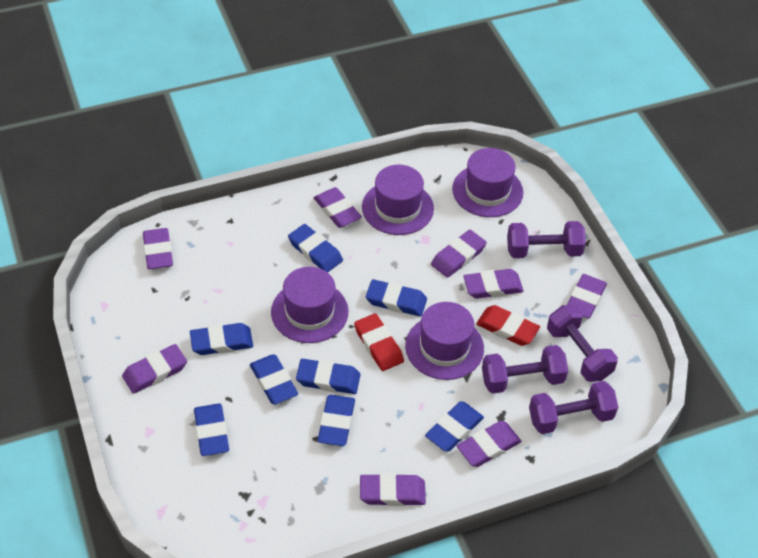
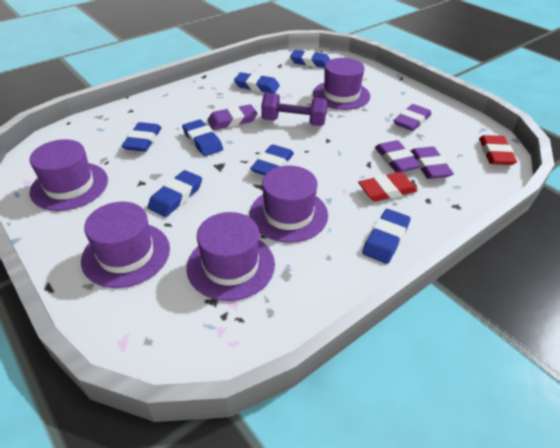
blue eraser: [190,323,253,355] [194,403,229,456] [250,355,298,404] [288,224,343,272] [296,359,361,394] [317,395,355,446] [366,279,427,317] [425,402,484,452] = 8 -> [122,122,162,152] [148,170,202,217] [182,119,223,156] [234,72,280,93] [250,144,294,175] [290,50,331,68] [362,209,411,264] = 7
purple dumbbell: [482,345,568,394] [507,221,586,258] [529,381,618,434] [547,305,618,382] = 4 -> [261,92,327,126] = 1
purple eraser: [122,344,187,394] [143,228,173,269] [314,187,362,228] [360,473,426,506] [431,230,487,278] [457,421,522,467] [463,269,524,299] [567,274,607,319] = 8 -> [207,104,258,130] [375,140,421,173] [393,104,431,131] [410,147,454,179] = 4
purple hat: [271,267,348,343] [362,165,434,235] [405,302,484,380] [452,148,523,217] = 4 -> [29,139,108,211] [81,202,170,288] [187,212,275,301] [249,166,328,243] [313,58,370,110] = 5

